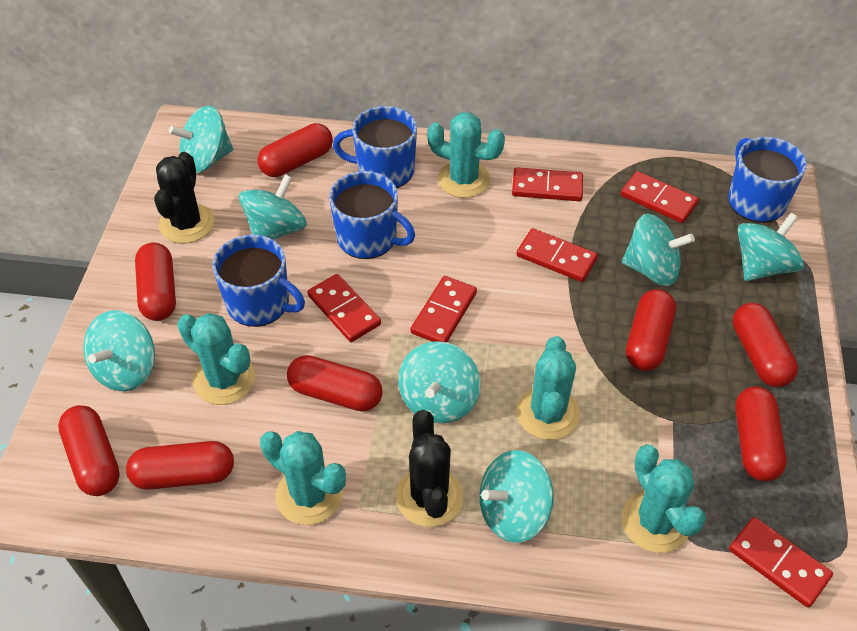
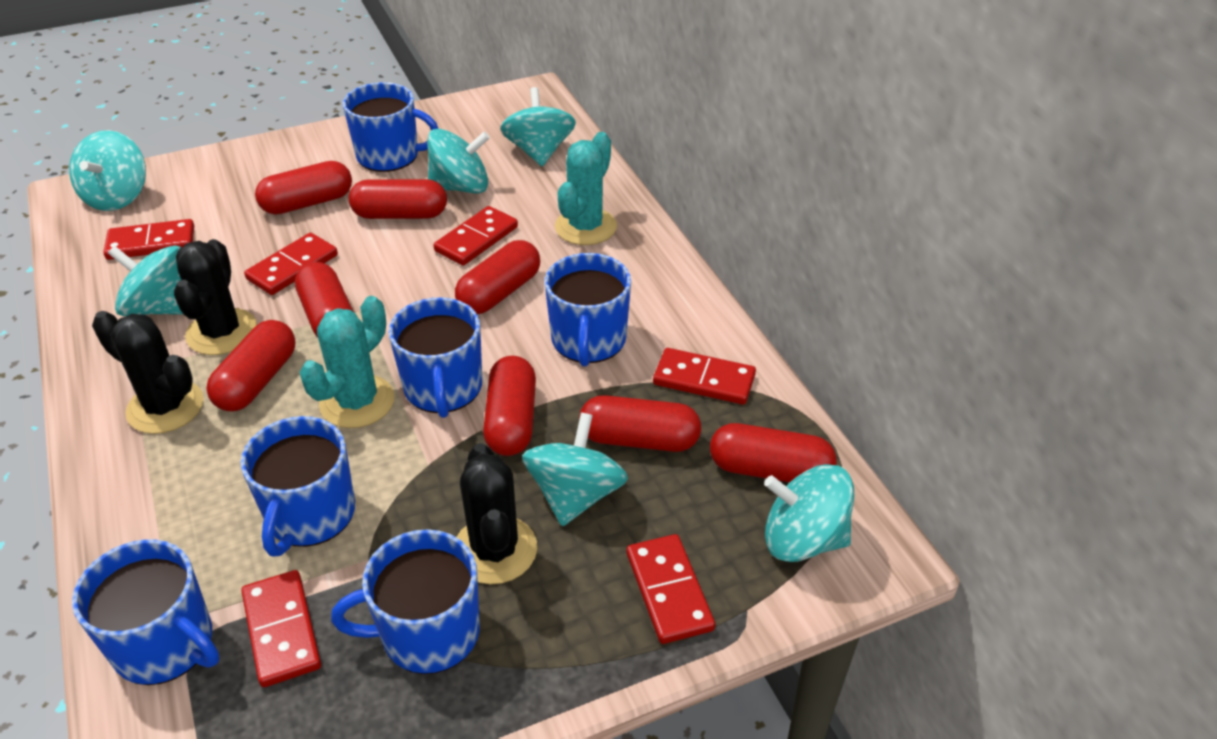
black cactus: [154,152,214,243] [396,410,463,527] = 2 -> [92,311,204,434] [174,239,257,355] [457,443,537,584] = 3
blue mug: [212,234,305,327] [329,171,415,259] [333,106,417,188] [728,137,807,223] = 4 -> [72,539,220,685] [240,416,355,557] [331,529,480,674] [343,82,439,172] [388,297,482,418] [545,253,631,367] = 6
turquoise cactus: [177,313,255,405] [260,431,346,525] [427,112,505,198] [516,336,580,440] [622,445,706,553] = 5 -> [300,296,395,428] [555,132,617,245] = 2
turquoise spinning top: [83,311,155,391] [169,106,233,173] [239,174,307,240] [398,341,481,424] [479,450,554,543] [622,214,695,286] [737,213,804,281] = 7 -> [69,130,146,211] [108,246,183,316] [427,129,490,193] [500,87,576,166] [522,412,628,526] [764,464,854,562] = 6

